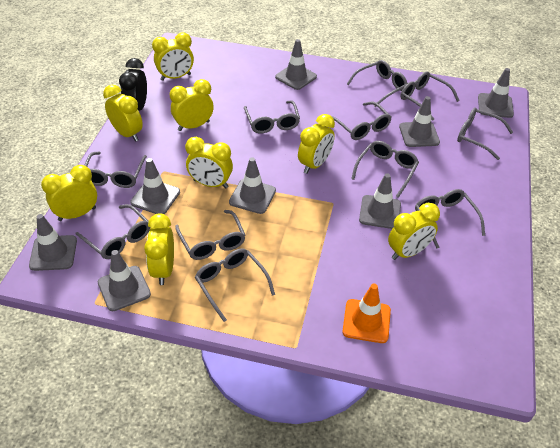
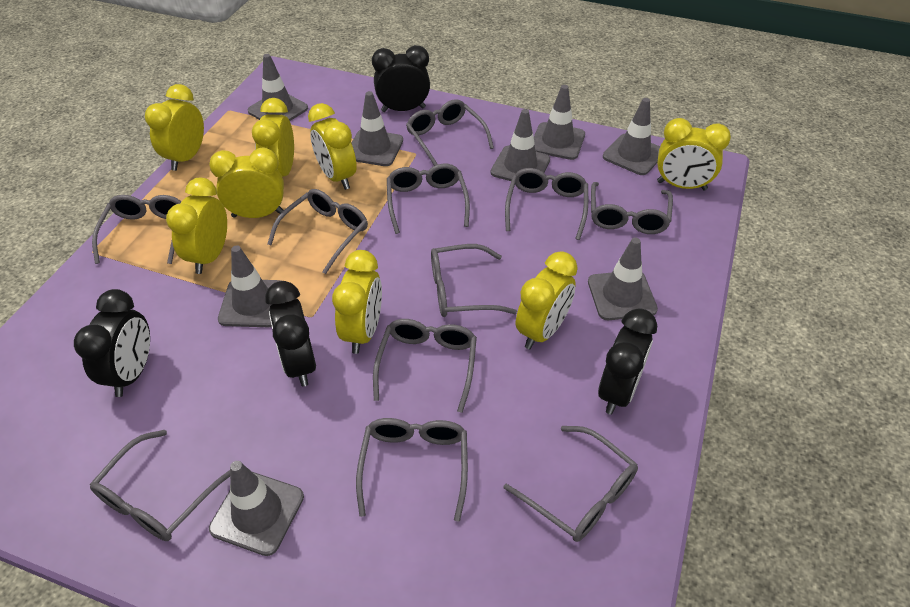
black clock: [119,58,147,111] = 1 -> [74,289,150,397] [265,281,316,387] [372,45,430,112] [598,308,657,415] = 4
orange traffic cone: [342,284,391,343] = 1 -> none = 0

